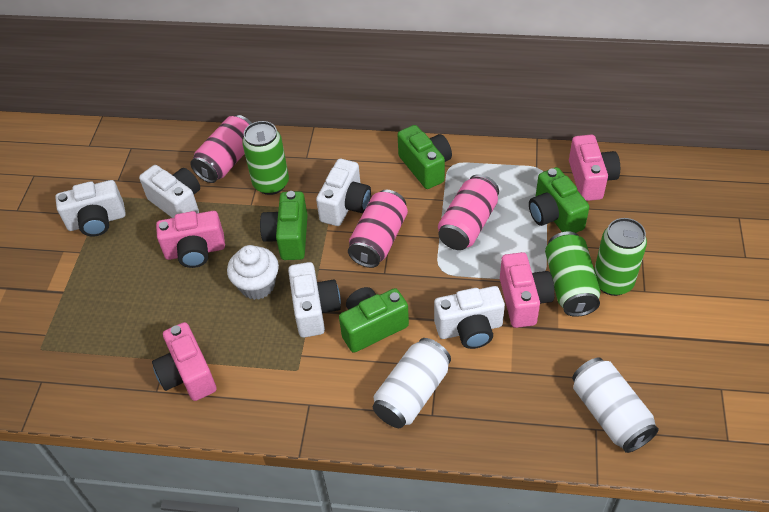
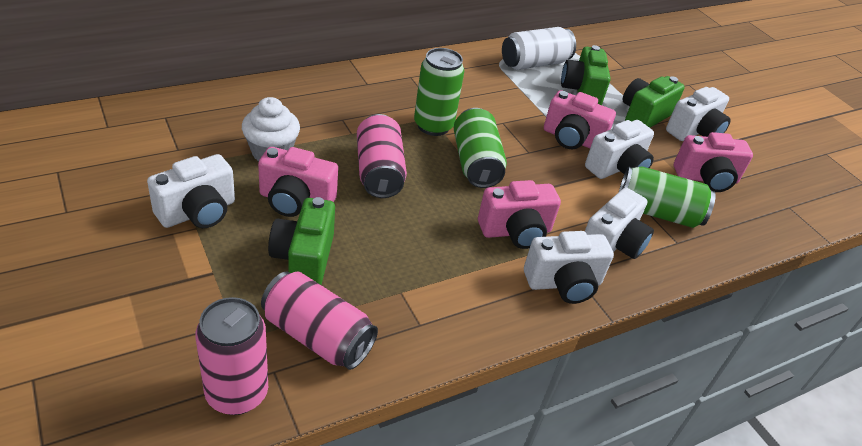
green camera: [260,191,308,260] [339,287,409,353] [398,125,452,189] [529,167,589,233] = 4 -> [268,197,335,285] [561,45,611,105] [622,76,685,128] = 3
white can: [373,338,451,428] [572,357,659,453] = 2 -> [502,27,576,70] = 1

